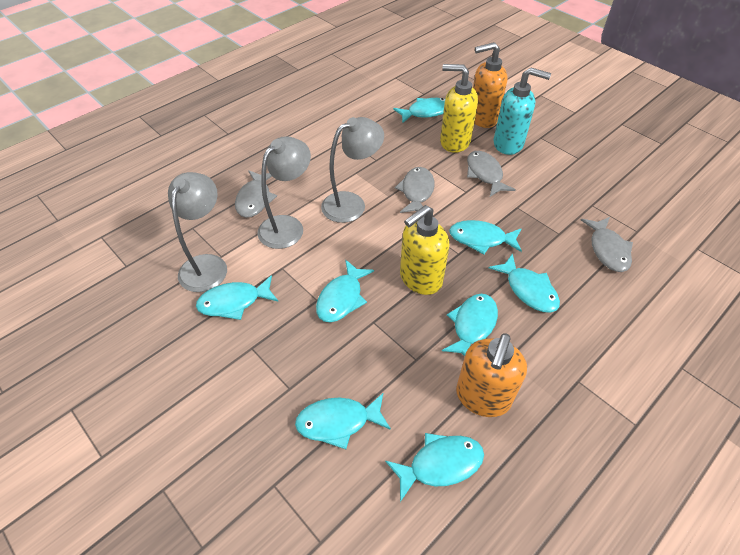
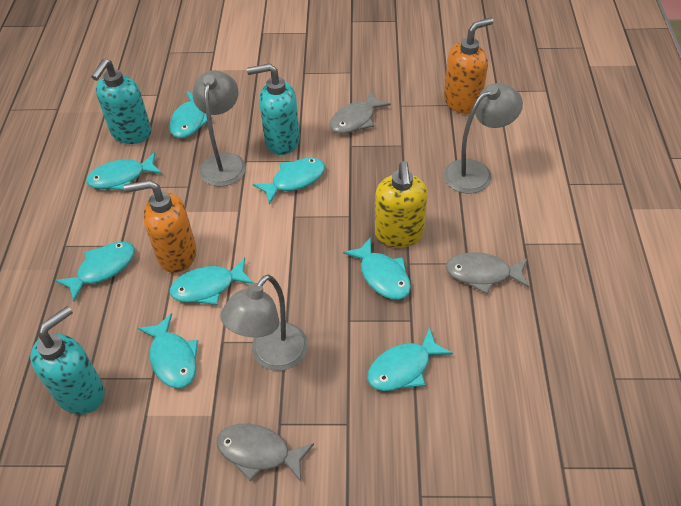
grey fish: [235,170,277,218] [395,167,435,213] [467,151,516,197] [581,217,633,272] = 4 -> [216,424,314,482] [329,91,391,134] [446,252,529,294] = 3
turquoise soap dispenser: [494,67,551,155] = 1 -> [30,306,105,414] [91,59,152,144] [247,63,300,155] = 3
yellow soap dispenser: [400,205,450,295] [440,64,478,153] = 2 -> [375,161,428,248] = 1

